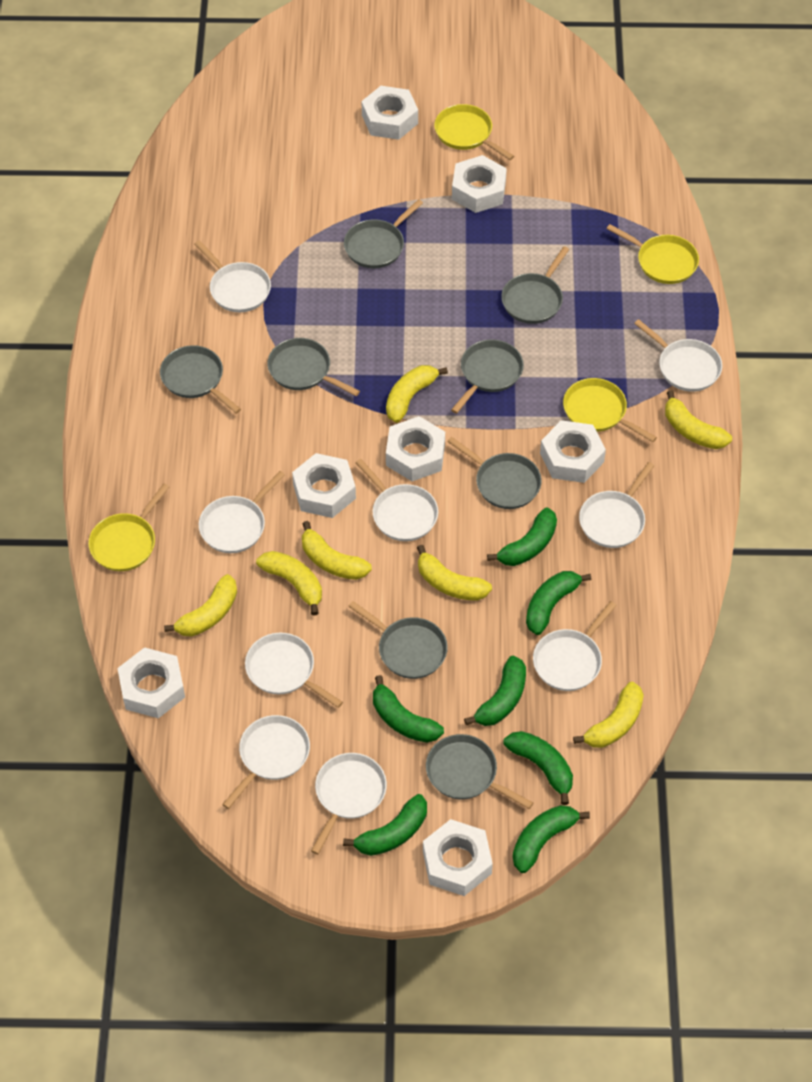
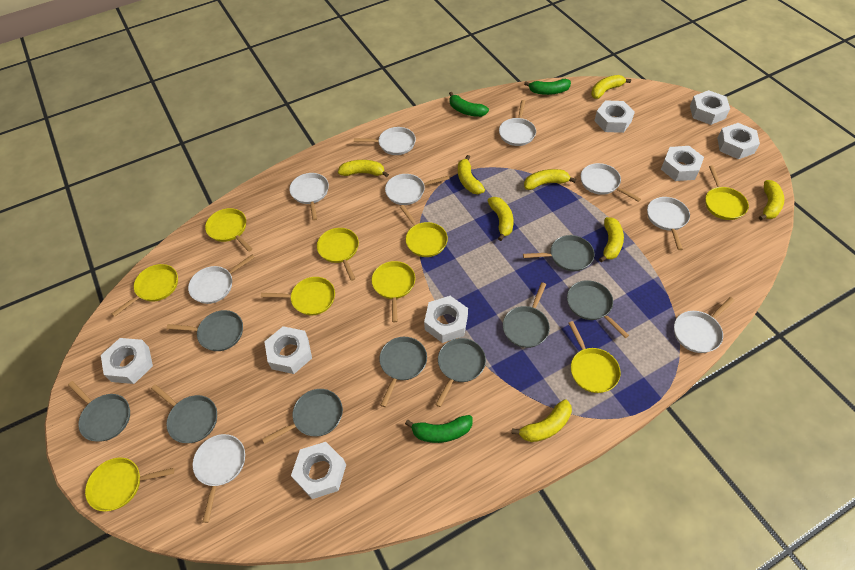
green banana: [343,794,427,856] [373,675,444,743] [464,656,526,726] [487,507,557,566] [504,731,573,805] [513,805,590,873] [526,571,591,635] = 7 -> [405,415,472,443] [449,92,489,117] [524,79,571,95] = 3
grey pan: [160,345,241,414] [267,338,360,396] [344,199,423,268] [348,601,448,679] [426,734,533,809] [447,437,542,509] [451,339,524,414] [501,246,569,324] = 8 -> [68,381,130,442] [151,384,217,443] [167,310,243,351] [262,389,343,444] [379,337,427,407] [435,338,486,407] [503,282,550,348] [523,235,595,271] [567,280,629,338] = 9
white nut: [117,647,185,718] [292,453,356,518] [361,86,418,140] [386,416,445,481] [423,819,493,896] [452,155,507,213] [540,420,606,483] = 7 -> [101,338,153,384] [264,326,312,374] [291,442,346,499] [424,296,468,343] [594,100,635,133] [661,146,704,181] [690,90,730,125] [717,123,760,159] = 8
yellow banana: [164,574,237,637] [256,551,322,616] [302,521,372,580] [386,365,448,423] [417,545,492,601] [573,682,644,748] [665,390,732,449] = 7 -> [338,160,389,177] [458,155,485,194] [488,197,514,241] [512,399,572,442] [524,169,576,190] [591,75,631,99] [599,217,624,262] [759,180,784,220] = 8
yellow pan: [88,484,169,571] [434,104,514,160] [563,378,657,442] [607,224,699,284] = 4 -> [85,457,174,511] [112,264,178,317] [205,208,252,252] [261,277,335,315] [317,228,359,281] [371,261,415,322] [400,205,448,257] [569,321,621,393] [705,165,749,220] = 9

